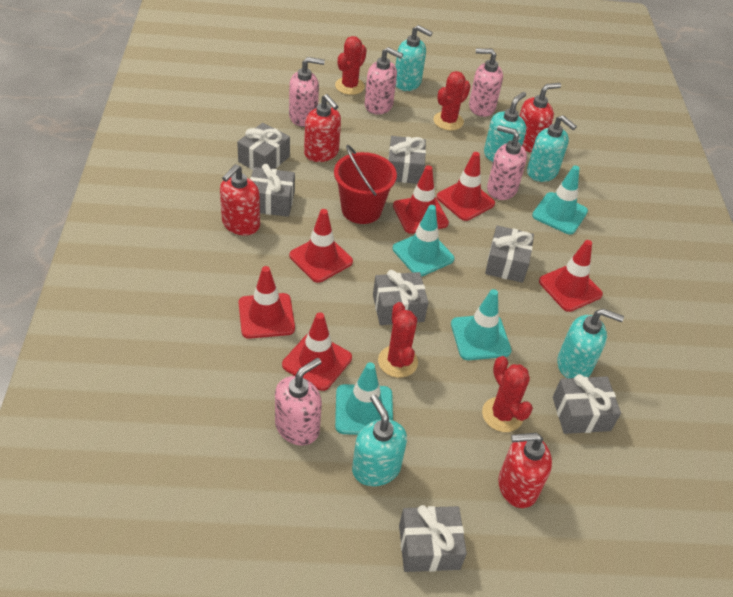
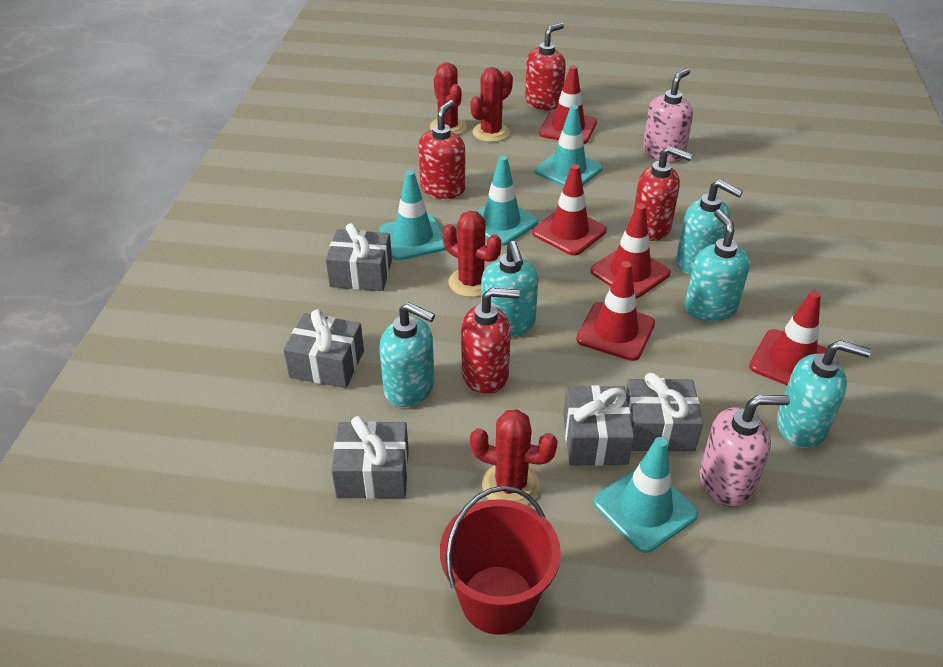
grey gift: [237,123,290,170] [250,164,295,217] [373,270,428,325] [388,136,426,184] [399,505,467,572] [485,225,534,283] [553,374,621,434] = 7 -> [283,309,364,388] [326,223,392,291] [331,416,409,499] [563,385,634,466] [626,373,703,451] = 5
pink soap dispenser: [275,358,322,446] [289,57,325,127] [365,47,403,115] [469,48,503,117] [487,125,527,200] = 5 -> [643,68,693,162] [700,395,790,507] = 2
red traffic cone: [238,266,295,339] [282,312,352,391] [289,209,353,283] [393,165,449,234] [437,152,495,221] [539,240,603,312] = 6 -> [532,164,607,256] [539,65,597,144] [576,261,655,361] [591,204,670,299] [749,291,827,385] = 5

